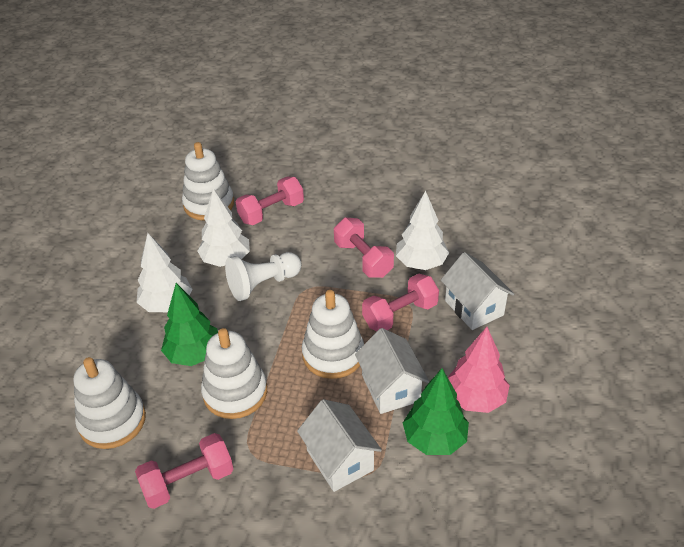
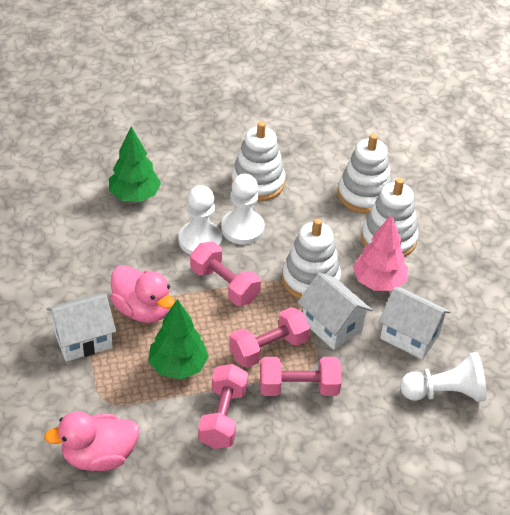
pink duck: none = 0 -> [44,411,139,471] [110,265,175,323] = 2
white pawn: [225,252,301,301] = 1 -> [179,185,222,255] [221,174,265,245] [400,352,486,402] = 3
white tree: [137,233,193,312] [197,189,250,267] [396,191,449,270] = 3 -> none = 0

